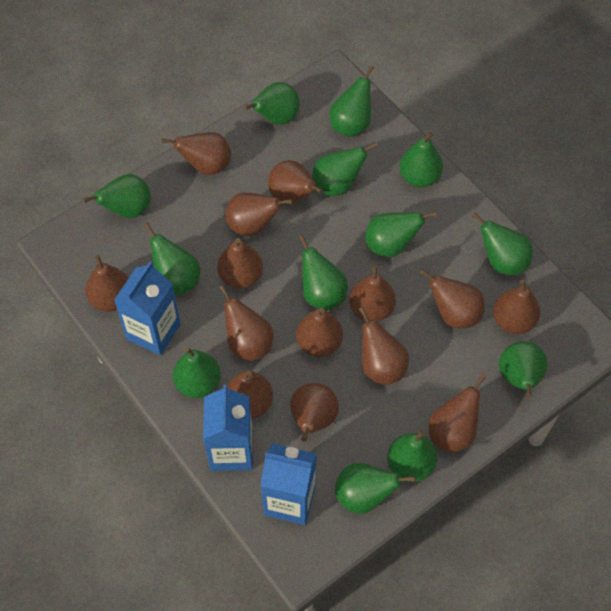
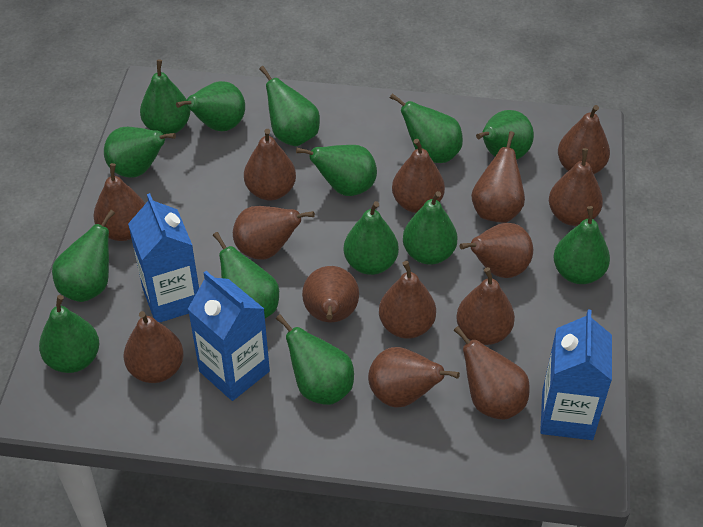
green pear: [83,174,151,218] [144,223,200,295] [173,347,221,398] [244,82,300,125] [298,235,348,311] [312,142,378,196] [329,65,374,137] [335,463,415,514] [365,211,437,257] [387,431,437,482] [400,132,443,187] [472,213,533,275] [499,341,547,398] = 13 -> [39,295,99,373] [52,210,115,302] [104,127,176,178] [140,59,190,134] [176,81,245,131] [213,232,279,318] [259,66,320,146] [276,314,354,405] [296,145,377,196] [344,201,399,275] [390,93,463,163] [403,191,458,265] [476,110,534,160] [553,206,610,284] = 14

